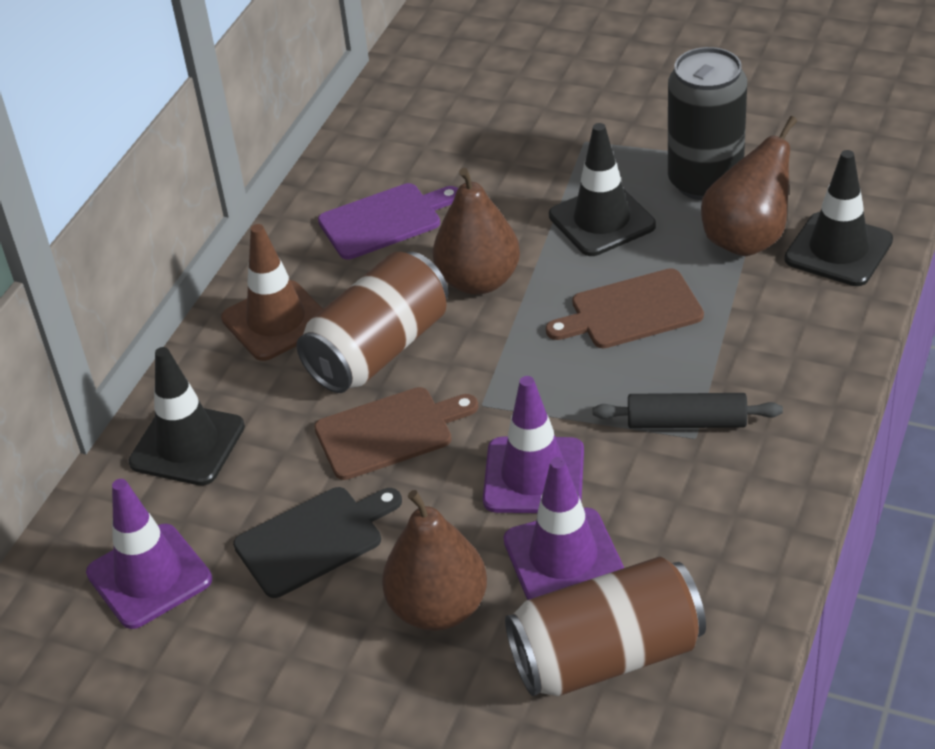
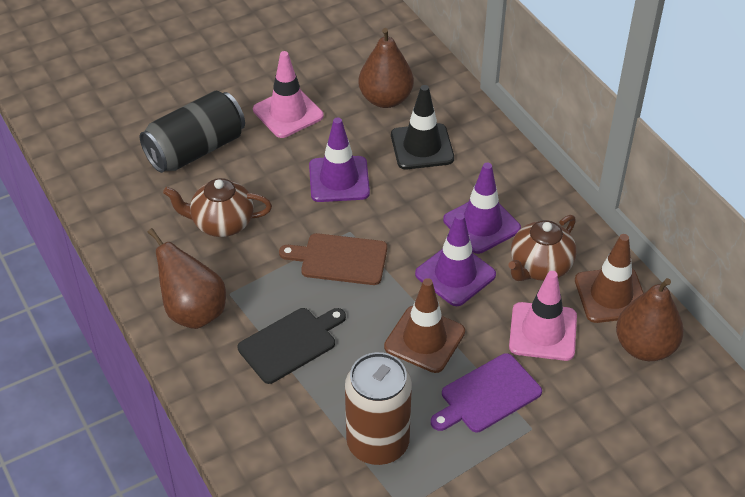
black rolling pin: [593,393,783,428] = 1 -> none = 0
black traffic cone: [129,347,245,486] [549,123,656,256] [784,150,893,286] = 3 -> [391,85,454,169] = 1
brown can: [297,252,448,393] [505,556,706,696] = 2 -> [345,352,412,465] = 1
brown cutting board: [314,387,478,480] [546,268,704,348] = 2 -> [279,233,387,285] = 1
brown teapot: none = 0 -> [163,178,272,237] [508,215,577,281] = 2
brown traffic cone: [221,224,323,361] = 1 -> [384,278,465,373] [575,234,643,323] = 2
pink traffic cone: none = 0 -> [253,51,324,138] [509,271,577,361] = 2

